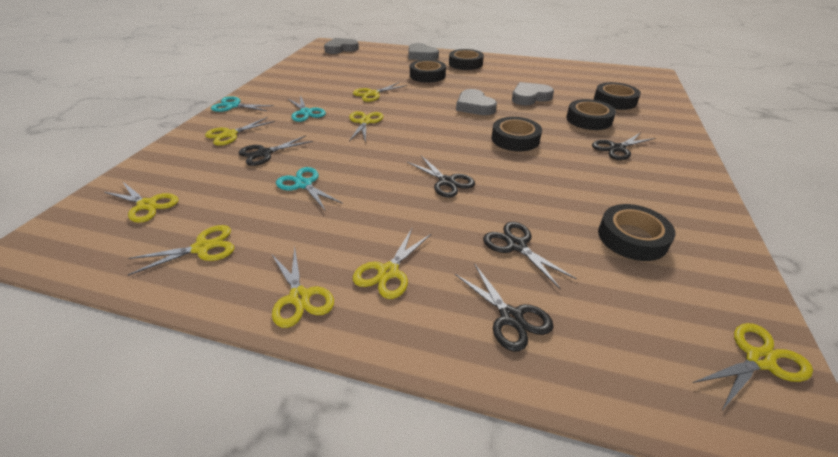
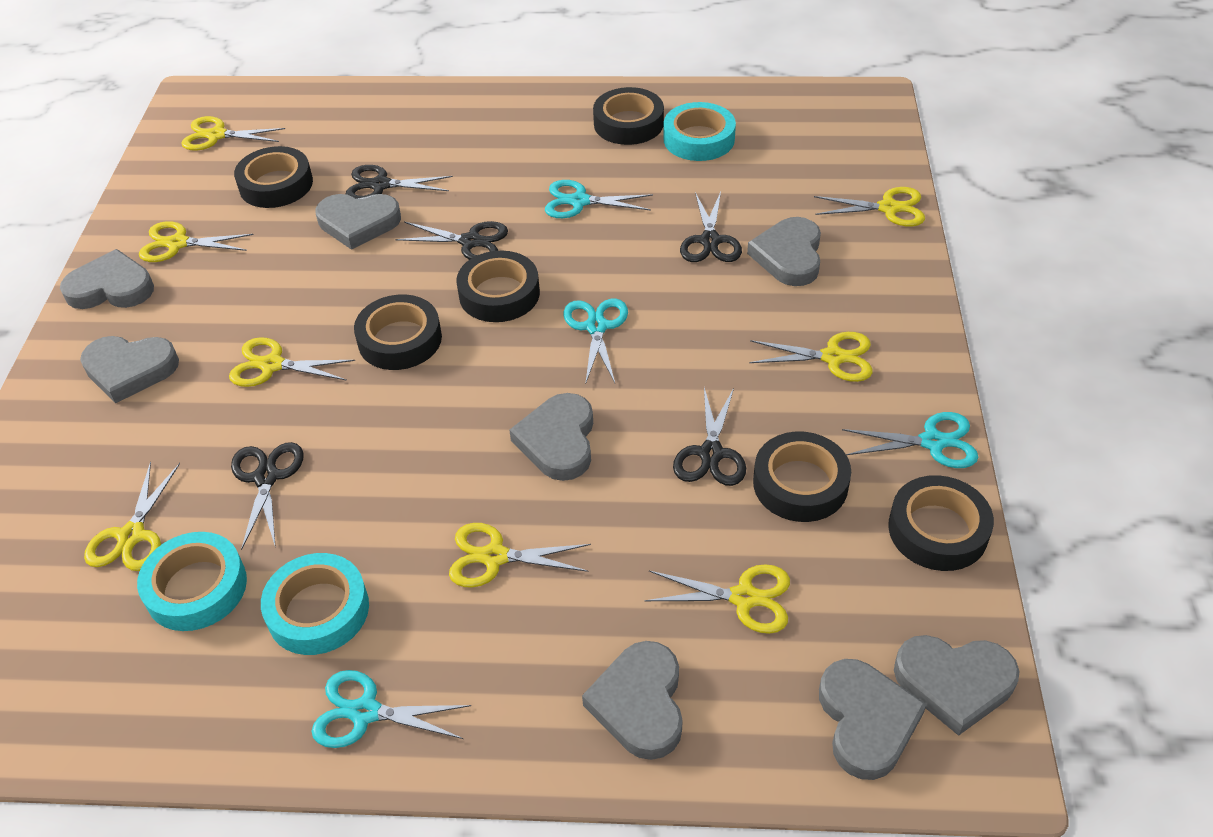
grey heart: [324,38,359,54] [408,43,439,60] [456,89,497,115] [512,82,554,105] = 4 -> [60,249,154,309] [80,336,179,403] [316,194,401,250] [509,393,593,481] [582,641,683,760] [747,217,821,286] [819,659,927,780] [894,635,1020,736] = 8
turquoise scissors: [211,96,274,112] [276,167,343,210] [287,95,326,122] = 3 -> [312,670,471,748] [545,180,653,218] [563,298,628,385] [842,412,979,468] = 4
turquoise tape: none = 0 -> [137,532,247,631] [261,553,369,655] [663,102,736,161] = 3

